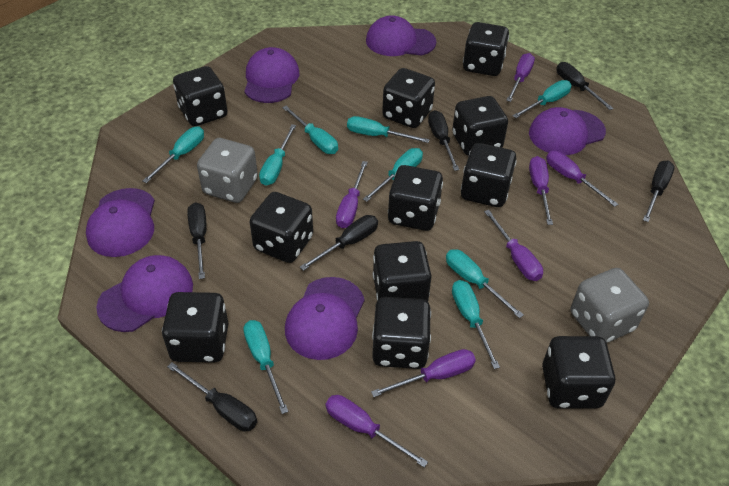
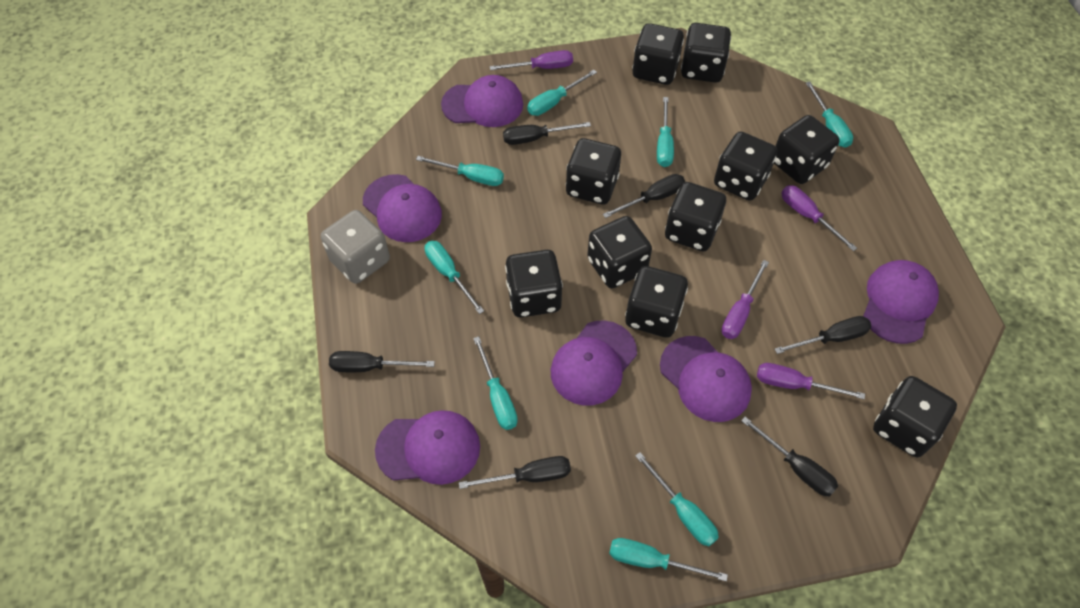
black dice: [162,292,229,363] [173,66,228,126] [250,192,313,263] [372,297,431,369] [373,241,432,301] [382,68,435,128] [388,165,443,231] [452,96,508,156] [461,143,517,207] [463,22,509,76] [542,336,615,409] = 11 -> [505,250,563,317] [566,138,621,205] [587,216,652,288] [625,266,688,338] [632,23,684,85] [665,182,726,251] [681,23,731,83] [714,132,777,201] [774,115,840,184] [873,376,957,457] = 10
grey dice: [197,138,258,203] [570,268,649,343] = 2 -> [321,210,390,284] = 1
purple screwdriver: [326,395,428,468] [336,161,368,228] [371,349,476,397] [484,210,543,281] [506,53,535,102] [529,156,553,225] [546,151,618,207] = 7 -> [490,50,573,70] [721,260,769,339] [757,363,865,399] [781,185,857,251] = 4
turquoise screwdriver: [143,127,204,183] [243,320,288,414] [259,124,296,186] [282,106,338,154] [347,116,430,143] [363,148,423,202] [446,249,524,318] [452,280,500,369] [513,80,572,118] = 9 -> [416,156,504,186] [425,241,484,314] [473,336,518,430] [527,70,597,116] [609,538,728,582] [635,452,719,546] [657,97,674,167] [806,81,853,148] = 8

